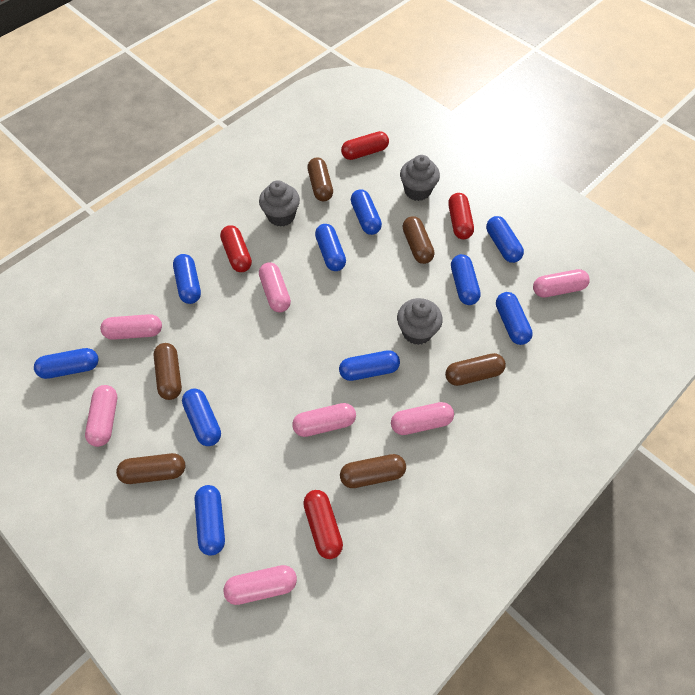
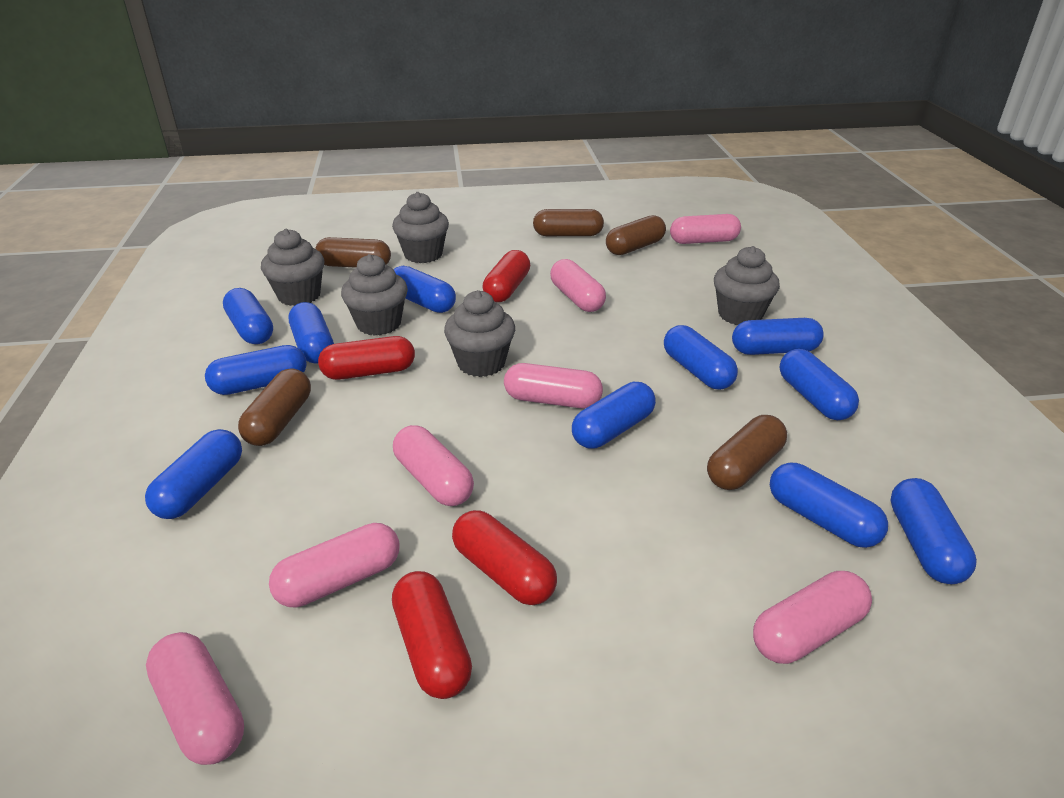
blue capsule: [34,348,99,379] [173,254,201,304] [182,389,221,446] [194,485,225,556] [315,224,346,271] [339,350,400,381] [351,189,382,235] [451,254,481,305] [486,216,524,263] [496,292,533,345] = 10 -> [145,429,242,519] [205,345,307,395] [223,288,273,344] [289,302,334,364] [393,266,456,313] [572,382,656,449] [664,325,738,390] [732,318,824,355] [770,463,888,548] [780,349,859,420] [890,478,977,584] = 11
brown capsule: [116,453,185,484] [153,343,182,400] [307,158,333,201] [340,454,406,488] [402,216,434,264] [445,353,506,386] = 6 -> [238,369,311,446] [315,237,391,268] [533,209,604,236] [606,215,666,255] [707,415,787,490] = 5
grey cupcake: [259,180,300,227] [397,298,443,345] [400,155,440,201] = 3 -> [261,229,325,306] [341,254,408,336] [392,192,449,263] [444,290,515,377] [714,246,780,325] = 5

